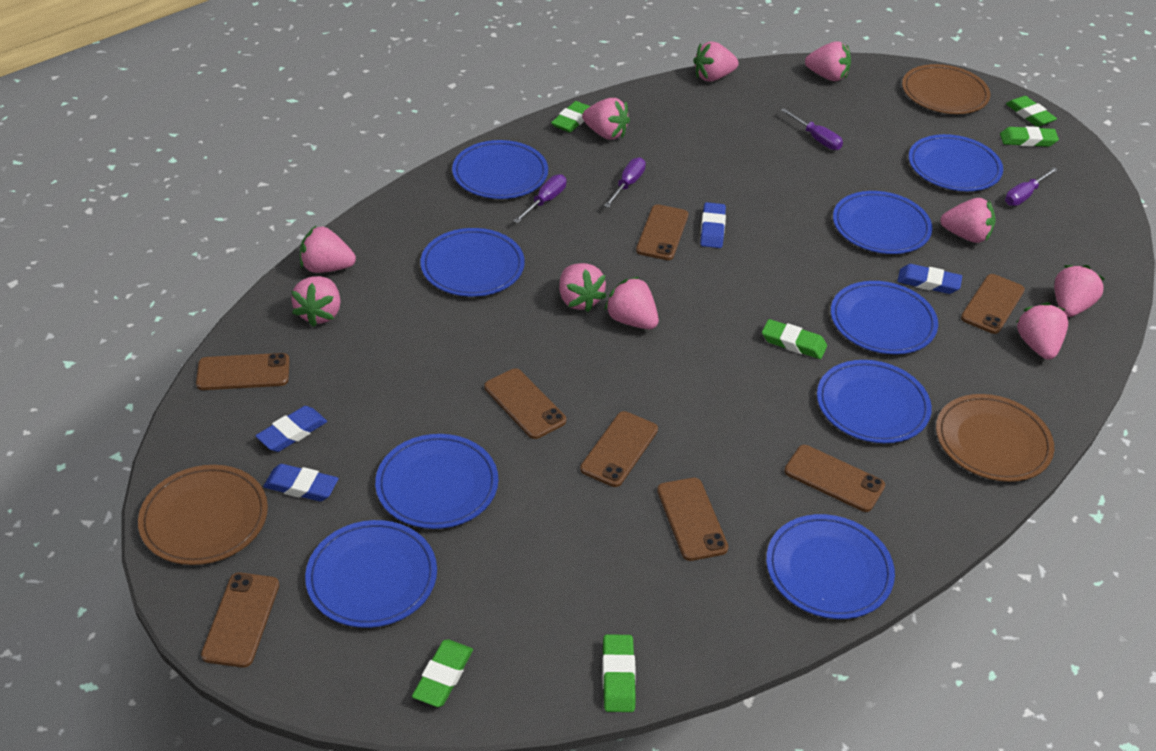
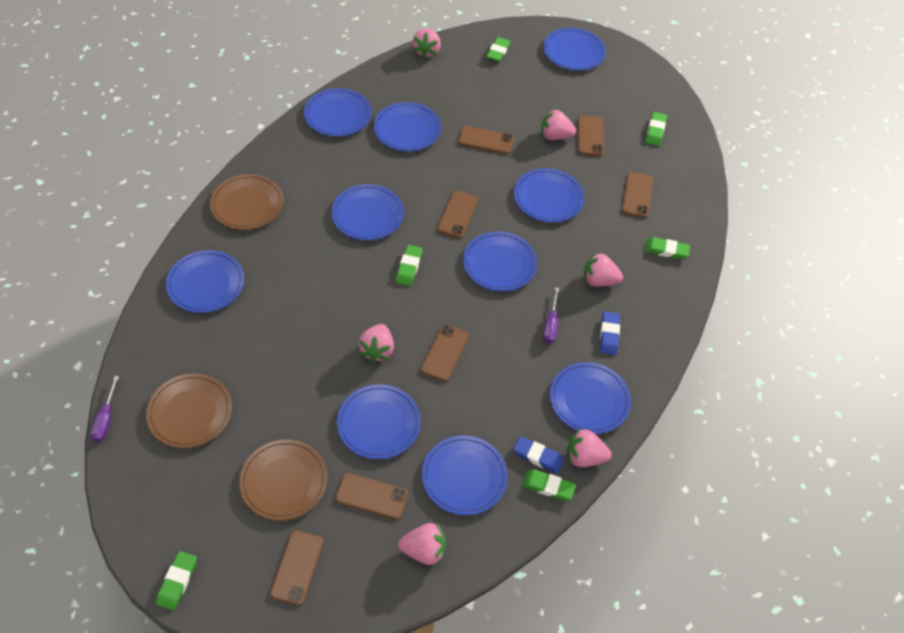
blue eraser: [256,406,327,452] [263,464,339,502] [700,202,726,248] [897,264,962,294] = 4 -> [513,436,564,474] [600,311,620,355] = 2
blue plate: [305,520,437,628] [375,434,498,529] [420,228,525,297] [452,140,548,199] [766,514,895,619] [817,360,932,443] [831,281,938,354] [833,191,932,254] [909,134,1003,191] = 9 -> [166,250,244,313] [304,88,371,136] [331,184,404,240] [337,384,421,459] [374,102,441,152] [422,436,508,515] [463,231,537,291] [514,168,584,222] [543,28,606,71] [550,362,631,434] = 10
brown phone: [196,353,290,390] [201,572,279,668] [484,368,566,439] [580,411,658,487] [636,204,688,260] [657,478,728,561] [784,445,885,512] [961,274,1025,334] = 8 -> [270,530,324,605] [335,473,408,520] [420,324,469,382] [437,191,478,238] [458,126,514,154] [578,115,604,156] [622,172,653,218] = 7
pink strawberry: [291,276,341,327] [300,225,356,273] [559,263,607,312] [582,98,630,140] [604,277,659,329] [693,41,739,82] [805,42,851,81] [940,198,996,243] [1016,302,1068,360] [1054,265,1105,317] = 10 -> [358,324,394,363] [398,523,446,565] [412,29,441,59] [541,109,576,140] [567,428,612,467] [584,252,623,287] = 6
purple screwdriver: [514,174,566,223] [604,157,646,208] [781,108,843,150] [1005,167,1058,206] = 4 -> [90,376,119,442] [543,287,559,344] = 2

